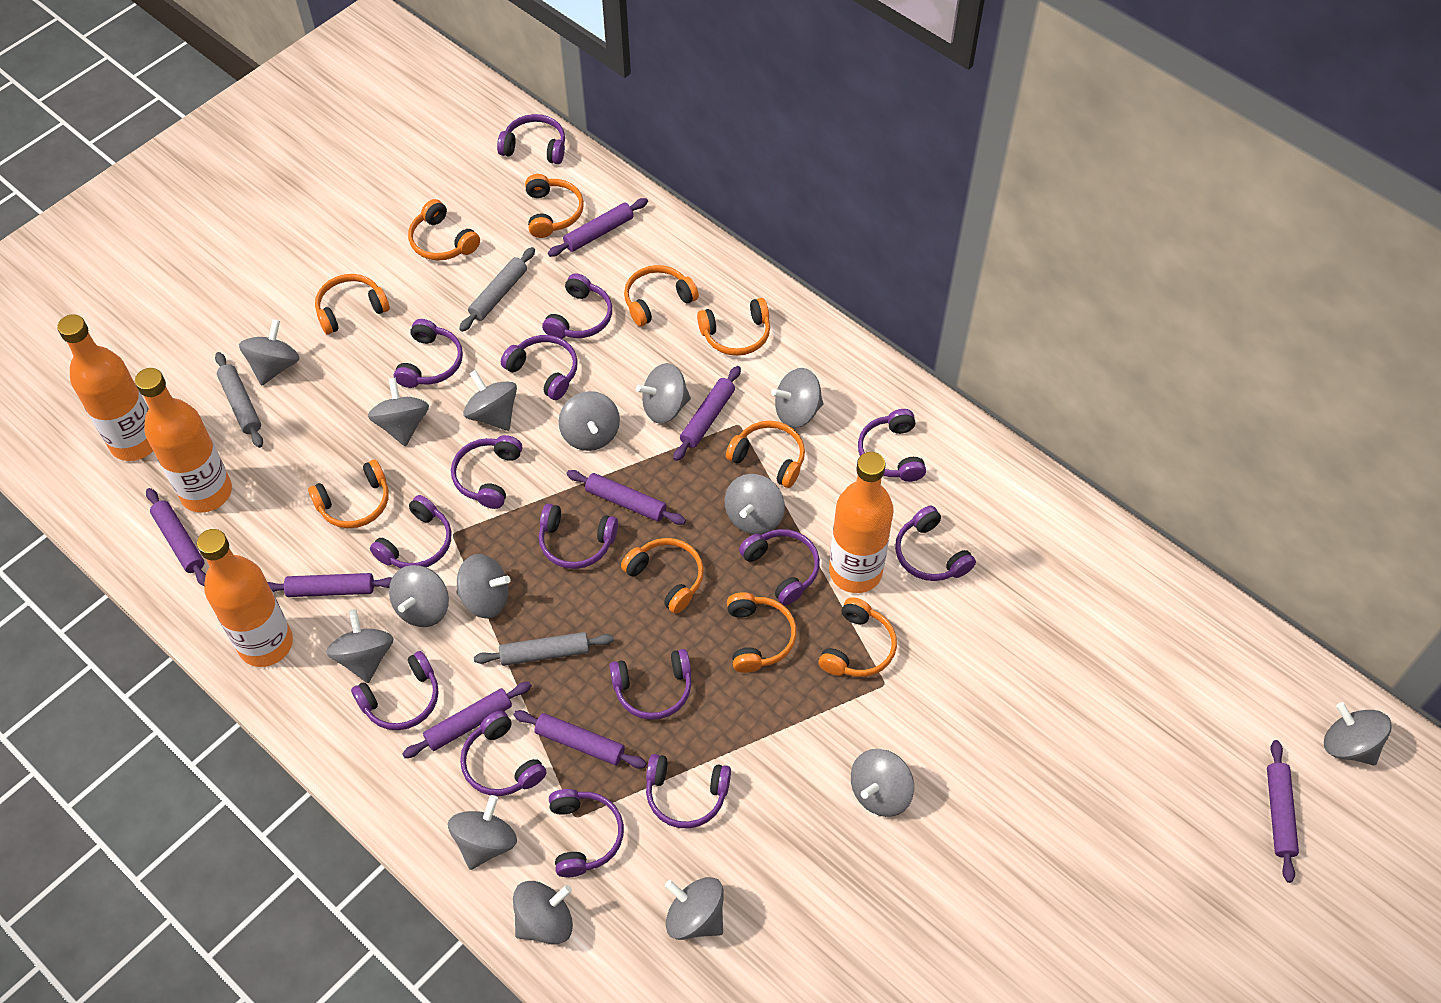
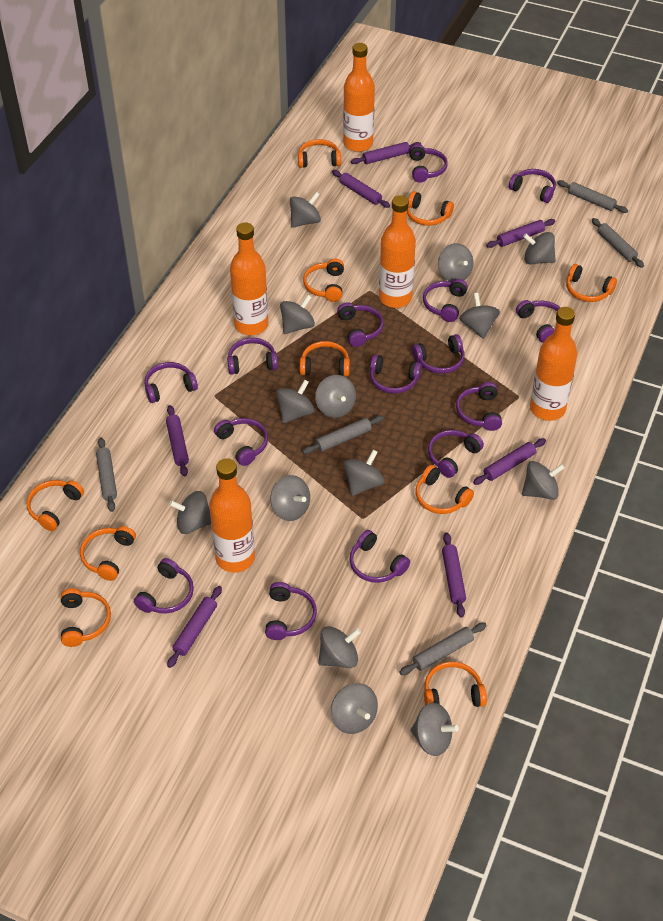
grey rolling pin: [215,352,263,448] [459,247,535,332] [474,632,614,666] = 3 -> [96,438,117,512] [302,416,384,454] [399,622,487,675] [557,180,628,213] [592,218,644,268] = 5
grey spinning top: [239,319,300,386] [326,609,394,683] [368,377,429,447] [389,565,449,627] [448,795,517,870] [456,554,511,619] [463,370,517,431] [513,881,573,944] [559,391,620,451] [636,363,691,424] [665,877,724,940] [725,474,785,535] [771,368,824,428] [851,749,914,817] [1324,702,1392,765] = 15 -> [169,491,211,534] [271,475,310,521] [276,380,315,423] [280,295,315,334] [290,192,321,228] [315,375,356,418] [318,626,361,668] [331,683,378,734] [344,450,384,496] [411,703,459,756] [438,243,473,282] [459,293,500,339] [522,461,565,500] [523,232,556,265] = 14
orange bottle: [57,314,153,461] [135,368,232,513] [197,529,293,667] [829,452,894,593] = 4 -> [209,458,255,573] [230,222,268,335] [343,43,375,152] [379,195,416,308] [530,307,577,421] = 5
purple rolling pin: [146,488,206,586] [267,573,392,597] [402,682,532,758] [514,710,647,768] [548,198,648,257] [566,470,686,525] [673,366,741,461] [1267,740,1299,883] = 8 -> [166,405,189,476] [167,586,222,668] [332,170,390,208] [351,142,421,164] [442,532,466,618] [473,438,546,485] [486,219,556,248] = 7

